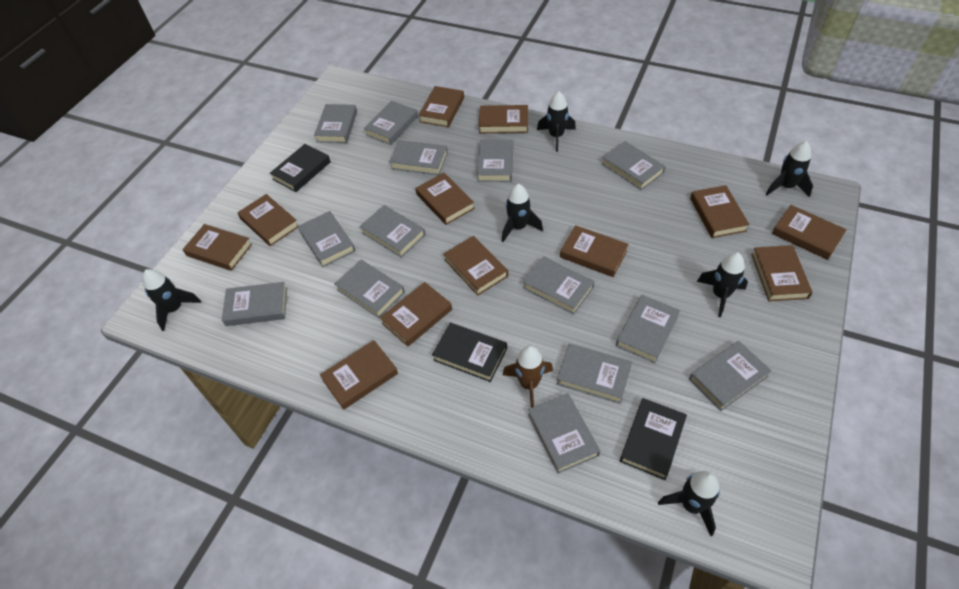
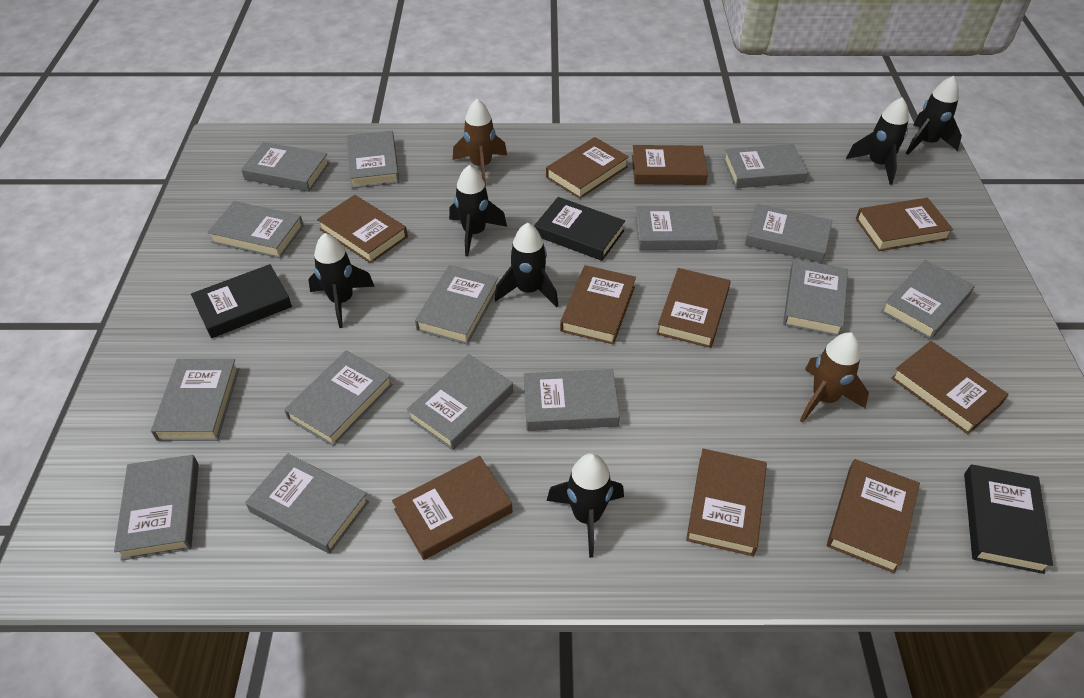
brown book: [183,224,252,271] [237,194,299,246] [320,340,398,410] [380,282,452,347] [416,173,475,225] [418,86,464,127] [443,236,508,296] [479,105,528,133] [560,225,629,277] [690,185,750,238] [751,245,812,301] [772,205,847,260] = 12 -> [317,195,408,263] [392,456,512,560] [546,137,629,199] [560,265,636,345] [632,145,708,185] [656,268,731,348] [686,449,767,556] [827,459,920,573] [856,198,953,251] [891,341,1009,434] = 10
brown rocket: [503,345,553,408] = 1 -> [453,99,507,186] [800,332,869,423] = 2
grey book: [222,282,287,326] [298,211,355,267] [314,104,357,143] [335,260,405,318] [360,205,425,258] [364,101,418,145] [390,140,448,175] [477,140,514,182] [523,256,595,314] [528,393,600,474] [557,344,632,404] [602,141,665,190] [616,295,680,363] [689,341,772,411] = 14 -> [114,455,199,561] [151,359,239,441] [207,201,304,258] [241,142,329,192] [245,453,369,554] [284,351,393,446] [347,131,399,188] [407,354,513,450] [415,265,498,345] [524,369,620,431] [635,206,718,250] [723,144,808,188] [745,204,832,263] [783,259,848,336] [881,260,975,340] = 15

